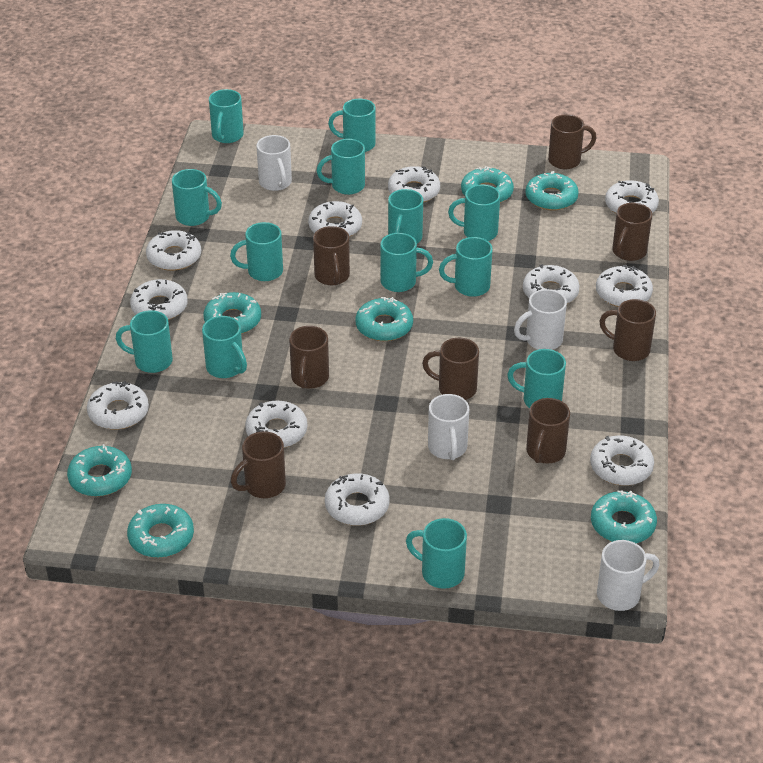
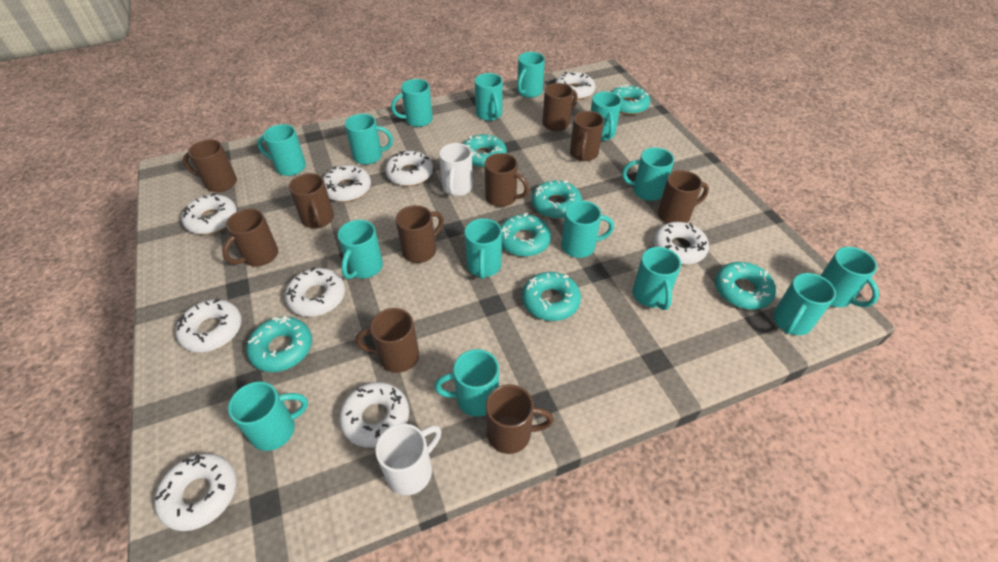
brown mug: [231,431,286,498] [289,326,329,389] [313,226,350,285] [422,338,479,400] [526,398,570,463] [548,114,596,169] [600,299,656,361] [612,203,652,261] = 8 -> [183,139,237,192] [222,209,278,267] [289,173,334,229] [356,308,419,373] [396,205,444,263] [485,153,529,207] [486,384,554,454] [542,83,578,131] [570,111,604,161] [658,170,709,223] = 10
turquoise mug: [116,310,173,373] [172,169,222,226] [202,316,247,378] [209,89,244,143] [230,222,283,281] [317,139,365,195] [328,99,376,152] [380,233,433,292] [388,189,423,243] [406,518,467,589] [439,237,493,297] [448,185,500,241] [507,349,566,408] = 13 -> [228,381,308,451] [257,124,306,176] [338,220,383,279] [345,114,393,165] [391,79,433,127] [435,349,499,417] [465,218,502,279] [475,73,503,121] [517,52,545,98] [561,200,614,258] [591,92,622,141] [622,147,674,201] [633,247,681,310] [773,273,836,335] [820,247,879,307] = 15
white donut: [87,381,149,430] [130,279,188,320] [146,230,201,271] [245,401,307,448] [308,201,362,237] [325,473,390,526] [388,166,440,203] [523,264,580,304] [590,436,654,486] [596,265,653,307] [605,180,659,213] = 11 -> [154,454,236,531] [176,298,242,352] [181,193,237,234] [285,267,345,317] [323,165,371,202] [339,382,409,448] [385,151,433,186] [555,72,595,100] [653,222,709,265] = 9
white mug: [256,135,292,191] [428,394,469,460] [514,289,567,350] [597,540,660,611] = 4 -> [375,424,441,495] [439,143,473,196] = 2

